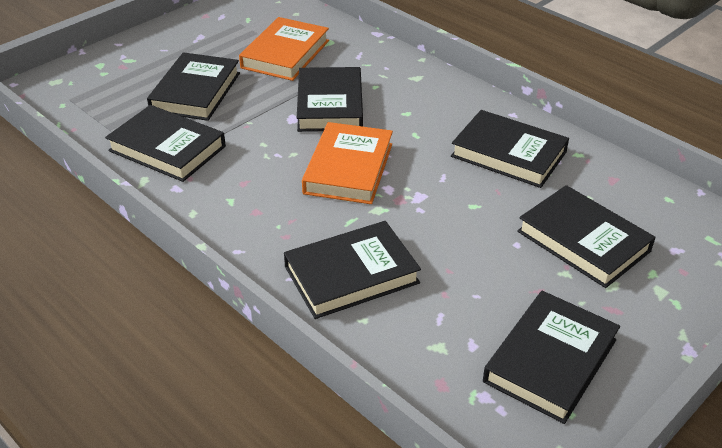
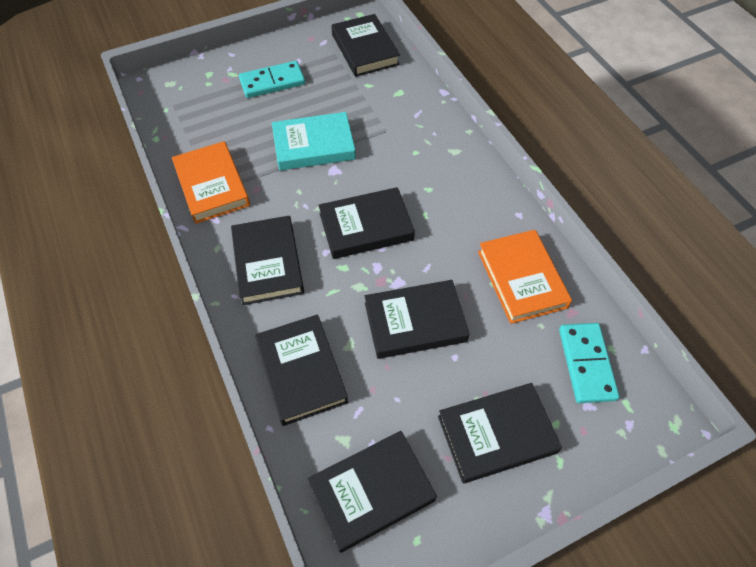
turquoise book: none = 0 -> [272,112,356,170] = 1
turquoise domino: none = 0 -> [239,61,305,98] [559,323,620,403] = 2

